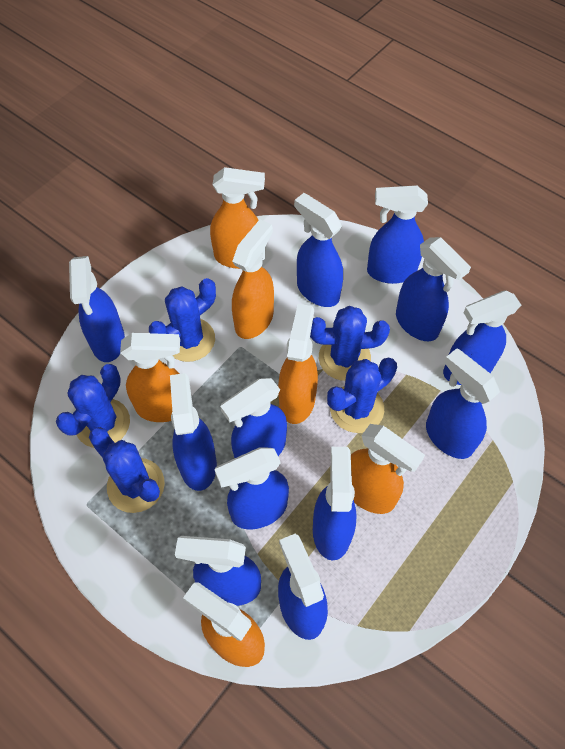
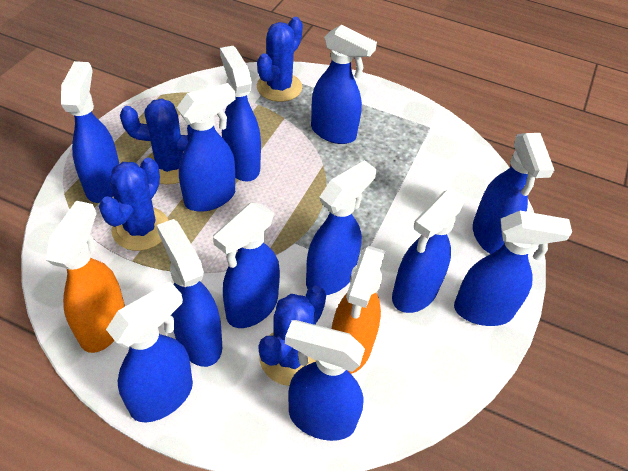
blue cactus: [56,364,130,448] [89,427,165,513] [149,278,216,362] [310,306,390,381] [327,358,397,433] = 5 -> [99,158,169,251] [120,99,192,184] [257,17,303,102] [259,286,326,386] = 4
orange spray bottle: [120,333,180,422] [183,582,265,667] [210,167,265,269] [232,219,274,339] [278,304,318,424] [351,424,425,514] = 6 -> [46,201,125,353] [332,246,385,374] = 2

